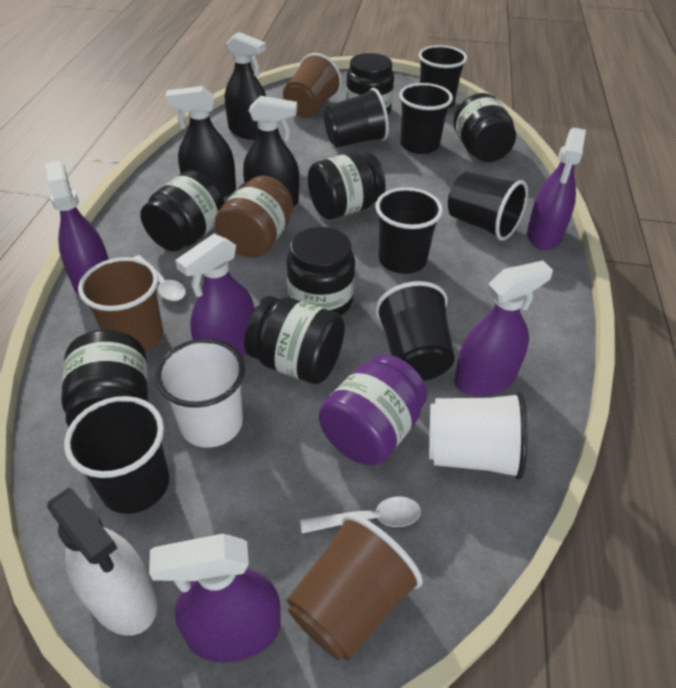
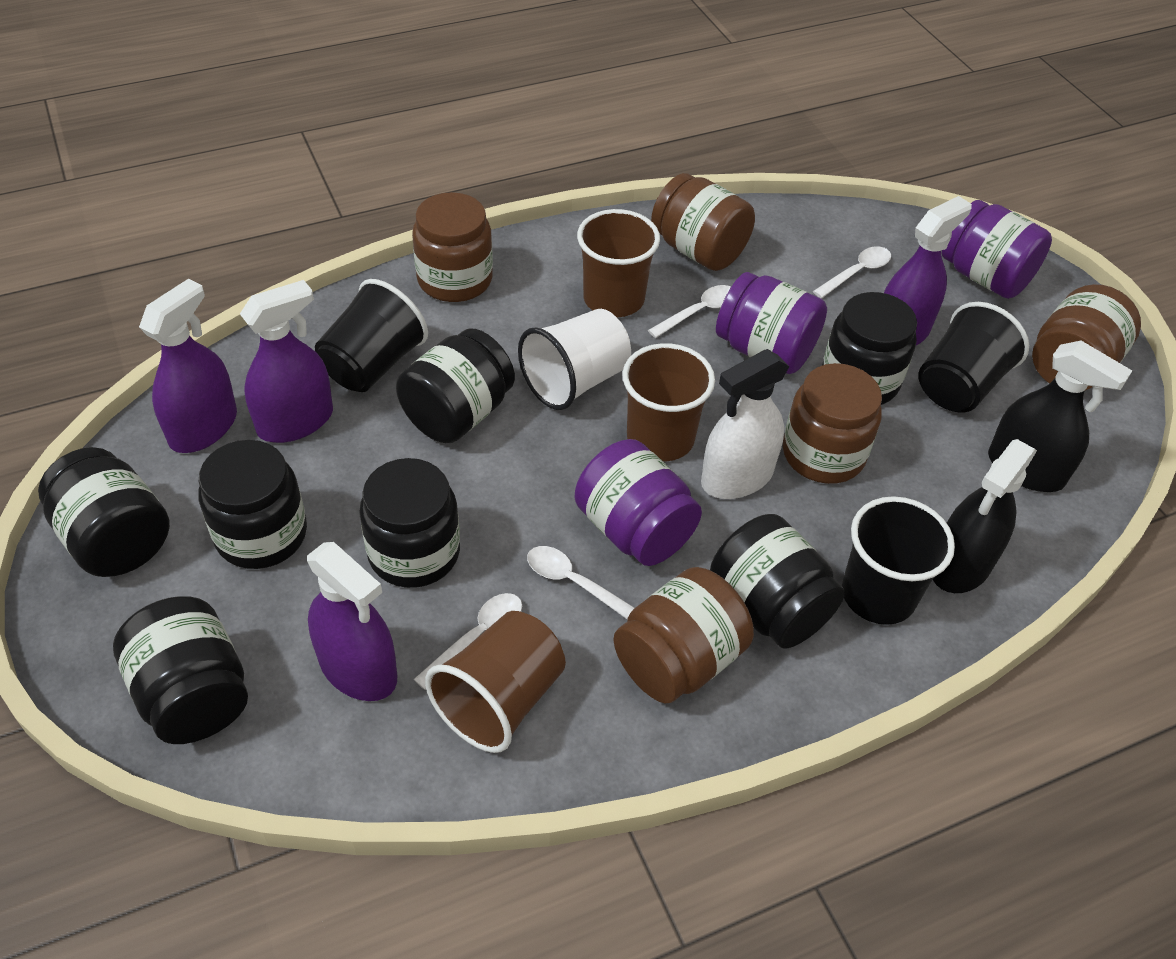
black cup: [64,396,169,514] [324,88,389,147] [375,187,443,274] [375,281,455,381] [399,83,453,154] [419,45,467,108] [448,172,528,241] = 7 -> [315,279,428,392] [842,496,955,625] [918,302,1029,412] = 3
black spray bottle: [166,86,236,197] [225,32,266,140] [243,96,299,207] = 3 -> [933,439,1037,593] [988,341,1132,492] = 2
brown jar: [215,175,293,258] = 1 -> [412,192,493,302] [613,567,754,704] [651,173,755,271] [783,363,882,484] [1032,284,1141,390] = 5
purple jar: [319,354,427,466] = 1 -> [575,439,702,566] [716,272,827,374] [942,200,1052,299] = 3
purple spray bottle: [46,161,109,297] [149,534,281,662] [175,234,255,357] [454,261,553,396] [527,128,586,250] = 5 -> [139,279,237,453] [240,280,333,443] [307,542,397,701] [884,196,972,345] = 4
white cup: [156,339,245,448] [429,392,527,480] = 2 -> [518,309,631,410] = 1
white spoon: [133,255,186,301] [300,497,421,533] = 2 -> [414,593,522,690] [527,546,634,619] [648,285,731,338] [813,246,891,298] = 4

